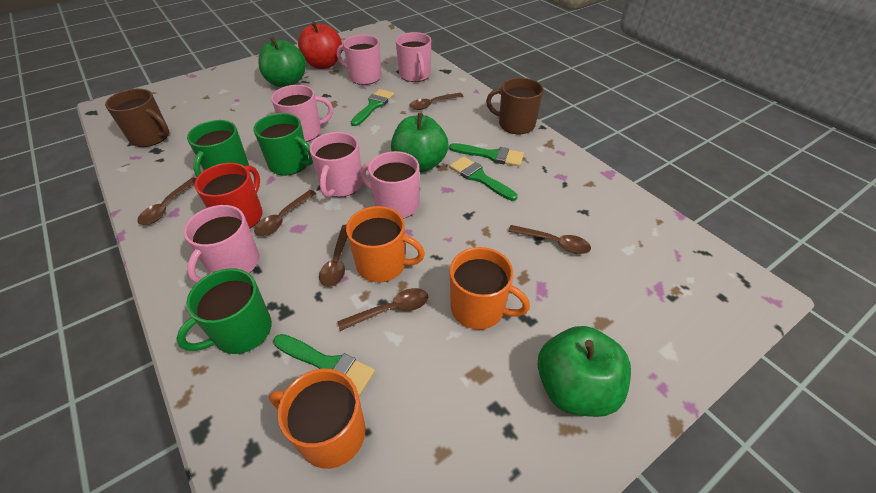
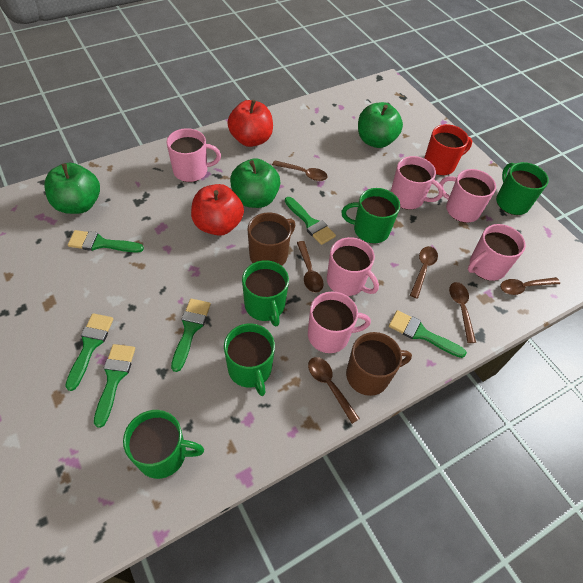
green brush: [273,334,375,397] [351,89,394,126] [449,143,524,167] [450,156,518,201] = 4 -> [65,313,114,391] [68,230,144,253] [94,344,135,428] [171,299,211,372] [285,197,336,245] [389,310,467,358] = 6
green mug: [176,268,272,354] [187,120,249,177] [253,113,313,176] = 3 -> [123,410,204,479] [224,324,275,396] [242,260,289,326] [342,188,400,243] [496,162,549,215] = 5
orange mug: [269,369,365,469] [346,206,425,283] [450,247,530,330] = 3 -> none = 0
red apple: [298,21,342,69] = 1 -> [191,184,244,236] [228,100,273,147] = 2

